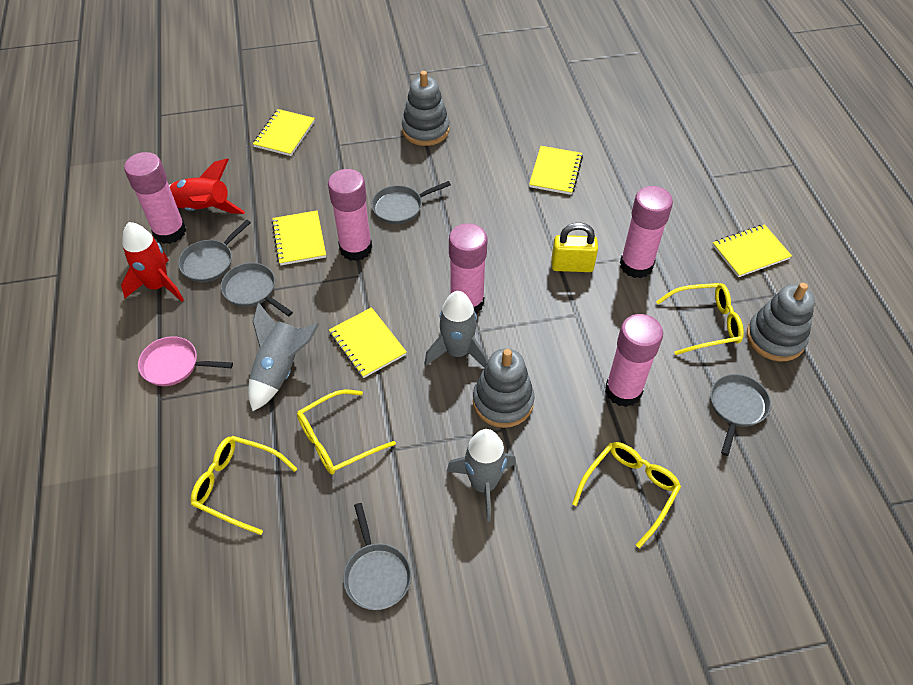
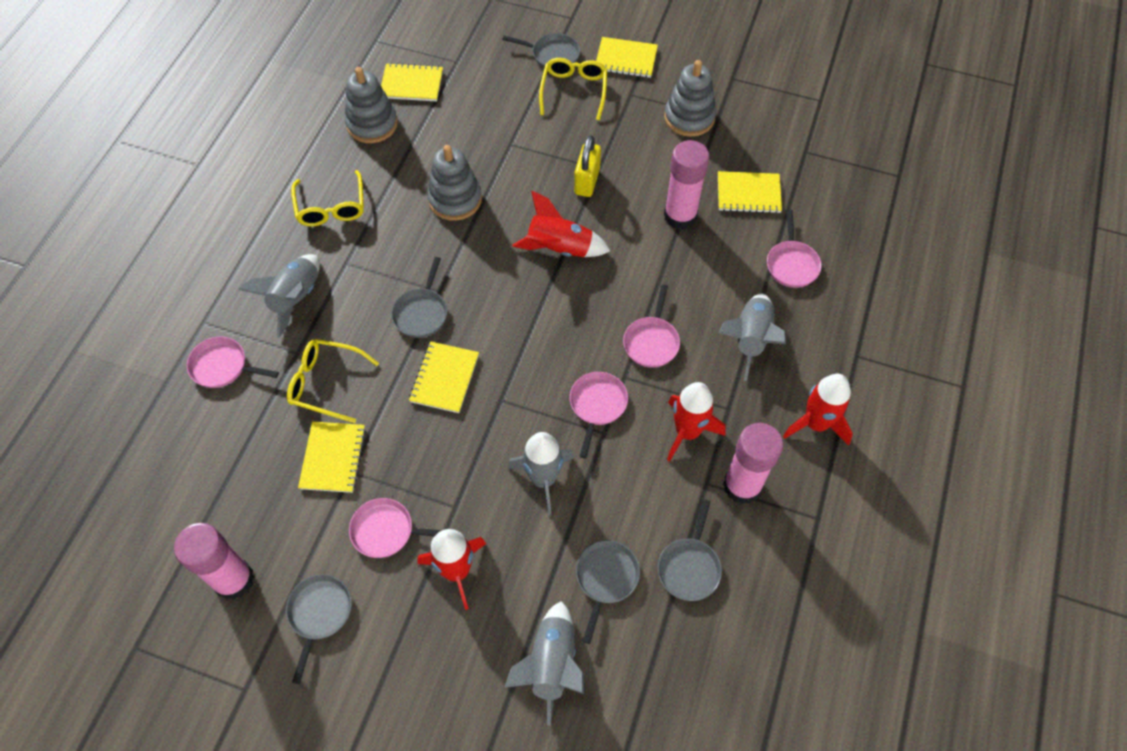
grey rocket: [248,302,319,411] [424,291,488,368] [447,429,516,522] = 3 -> [238,254,320,338] [504,601,584,726] [508,432,574,516] [718,294,786,381] = 4
pink glue stick: [124,152,186,244] [328,169,372,261] [449,223,488,314] [605,314,663,407] [620,186,673,278] = 5 -> [174,523,254,600] [664,140,710,230] [723,423,783,504] = 3
pink pan: [138,336,233,386] = 1 -> [187,337,279,388] [349,498,442,558] [570,372,628,458] [623,284,680,368] [767,209,821,288] = 5
red rocket: [121,222,184,302] [169,159,245,214] = 2 -> [418,529,486,610] [512,191,610,257] [667,382,726,462] [783,374,853,446] = 4
yellow glasses: [191,436,297,535] [297,389,396,474] [572,442,681,548] [656,283,744,355] = 4 -> [287,339,379,423] [291,170,364,227] [539,58,607,120] = 3

